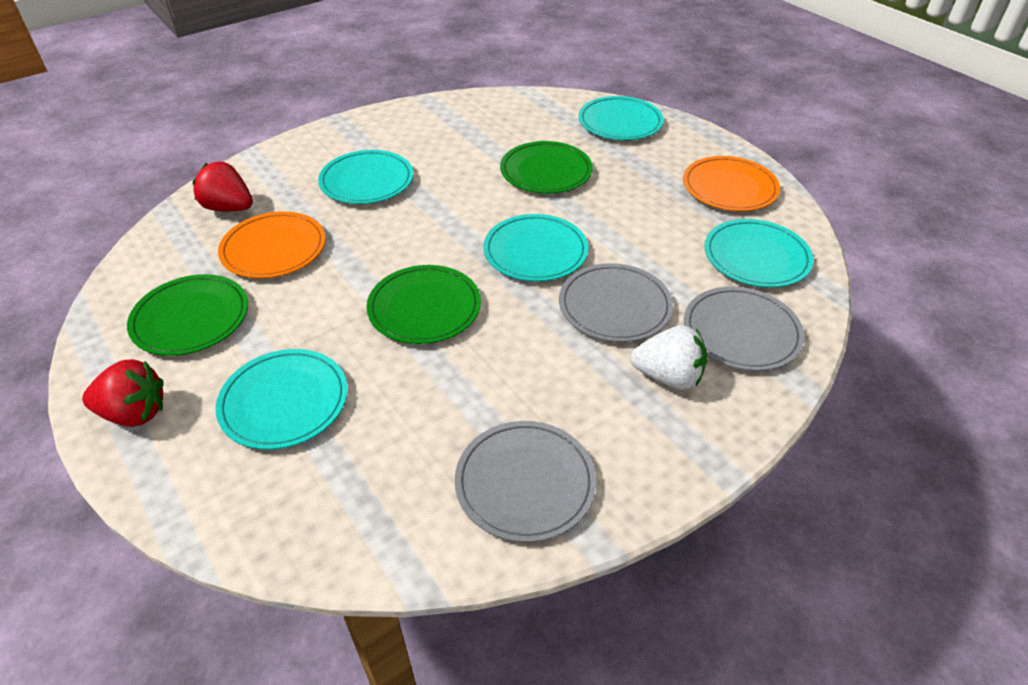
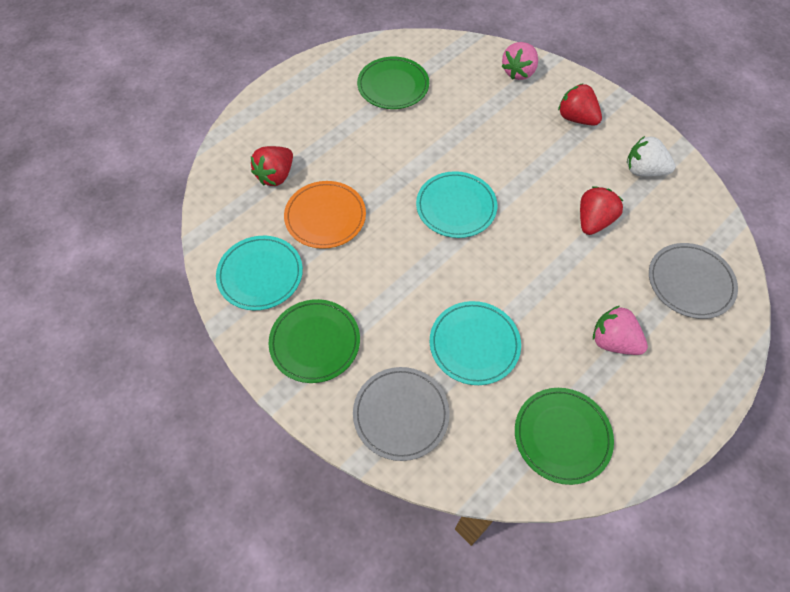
grey plate: [455,421,596,542] [559,263,673,342] [684,287,805,371] = 3 -> [353,367,450,461] [649,243,738,319] = 2
orange plate: [218,211,326,278] [683,156,780,211] = 2 -> [284,181,366,249] = 1
pink strawberry: none = 0 -> [501,42,538,80] [593,306,648,355] = 2
red strawberry: [82,359,164,427] [192,161,253,211] = 2 -> [251,146,293,186] [558,83,602,126] [580,186,623,235] = 3
turquoise plate: [216,349,348,450] [318,150,413,204] [483,214,588,282] [578,96,664,140] [704,219,813,288] = 5 -> [216,236,303,310] [416,171,497,238] [430,301,521,385] = 3

